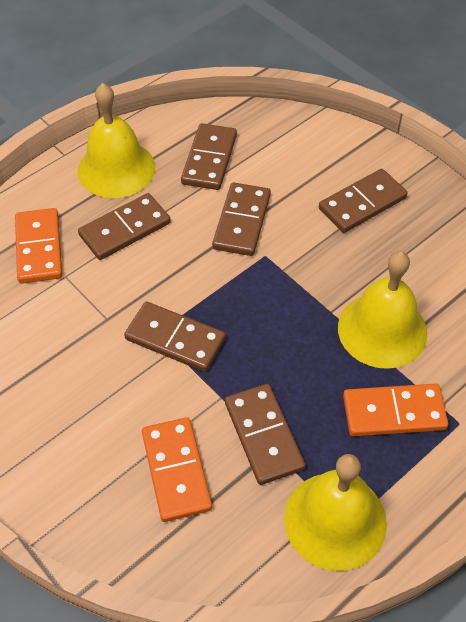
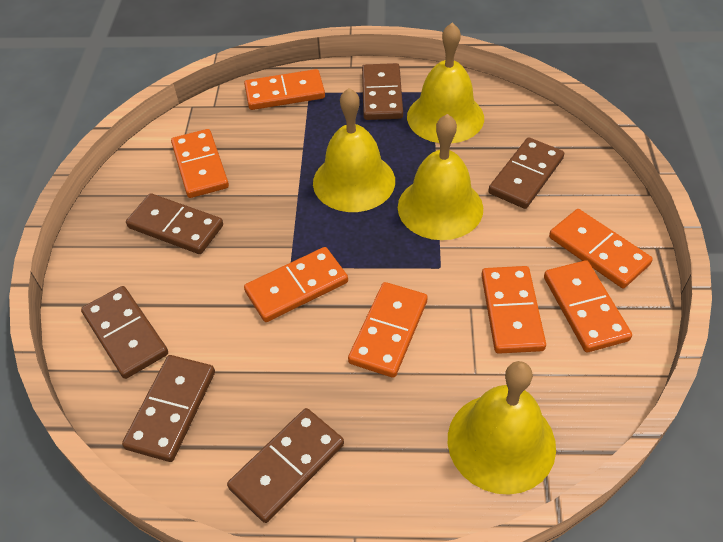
orange domino: [15,208,62,283] [142,417,212,522] [343,384,448,436] = 3 -> [171,129,229,198] [244,69,325,110] [244,247,348,322] [348,282,428,378] [481,266,546,354] [544,260,632,352] [549,209,653,288] = 7
yellow bell: [77,83,155,198] [284,454,387,571] [338,251,427,369] = 3 -> [313,88,395,212] [398,114,483,240] [407,22,484,143] [448,361,556,495] = 4

